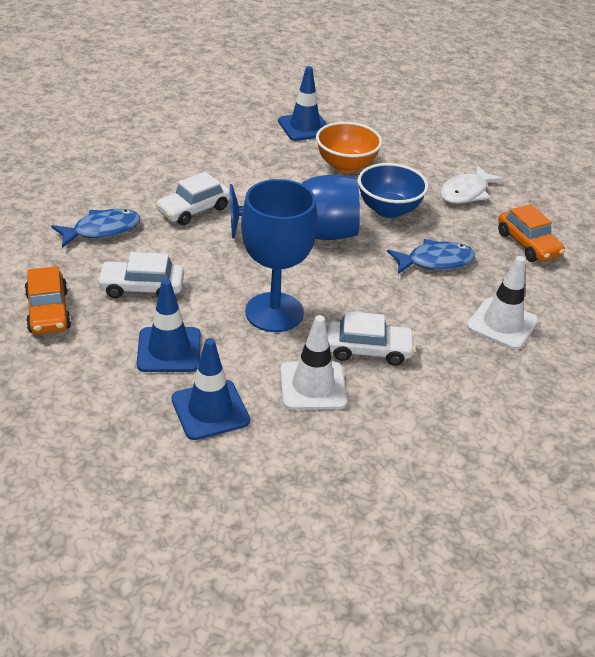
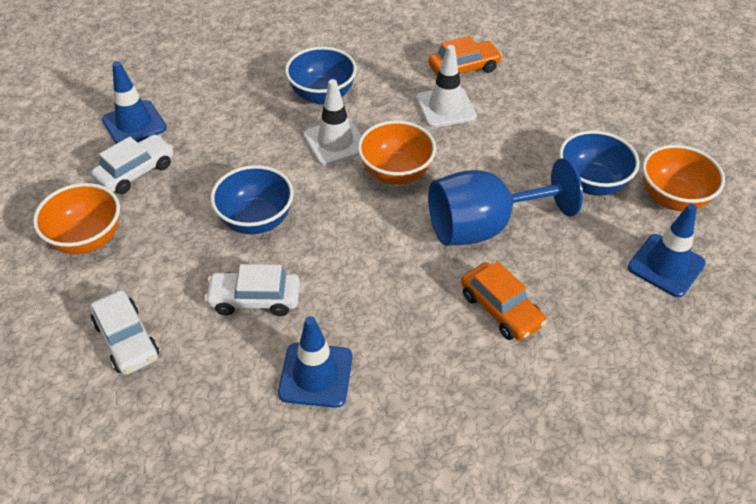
blue bowl: [358,163,428,218] = 1 -> [211,165,294,234] [285,47,357,105] [559,130,640,196] = 3
blue fish: [51,209,141,248] [387,239,475,274] = 2 -> none = 0
blue goblet: [230,175,360,240] [241,179,318,332] = 2 -> [428,158,583,246] = 1
orange bowl: [316,122,382,173] = 1 -> [33,183,120,254] [358,120,436,185] [642,145,725,211] = 3
white fish: [440,165,504,204] = 1 -> none = 0

